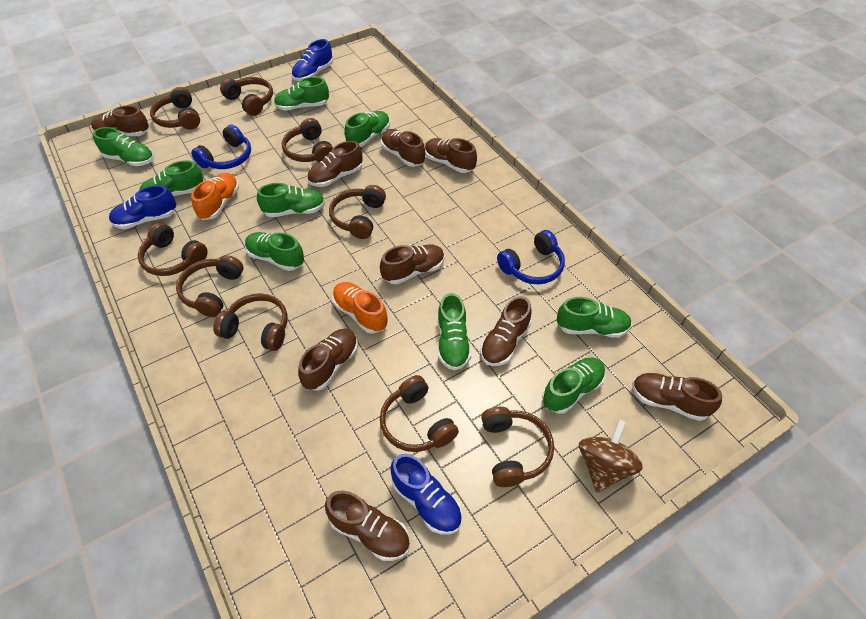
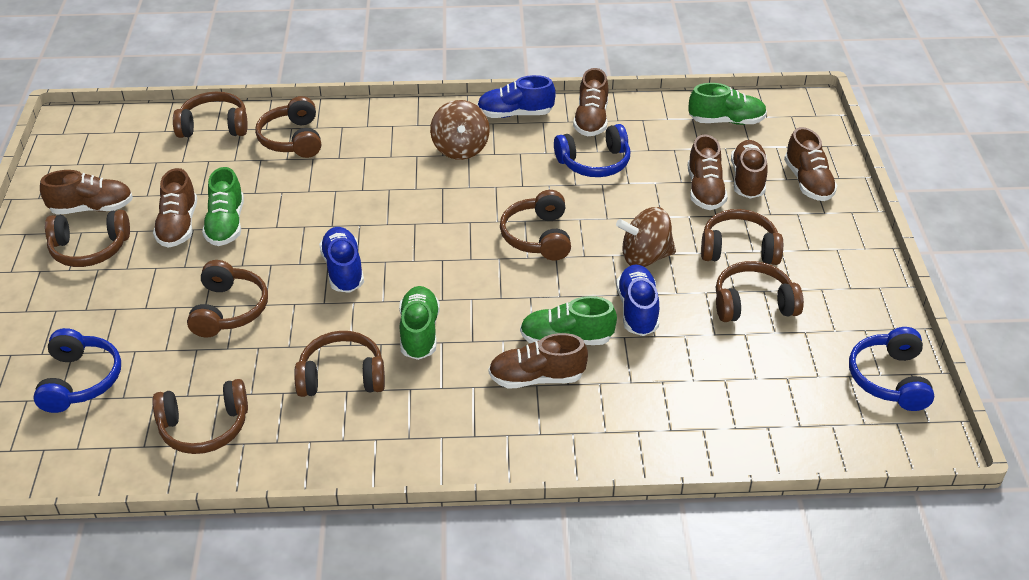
blue headphones: [191,125,251,169] [497,230,565,284] = 2 -> [33,328,121,413] [554,124,630,177] [849,327,934,411] = 3
brown shoe: [91,106,149,136] [298,329,358,391] [307,141,362,187] [325,490,410,561] [380,244,445,284] [381,129,425,167] [425,138,477,173] [480,296,532,366] [632,373,722,421] = 9 -> [40,170,133,215] [153,168,197,248] [489,333,588,388] [573,68,608,136] [688,134,728,210] [731,140,768,198] [784,127,838,201] = 7
brown spinning top: [579,420,643,492] = 1 -> [430,100,490,160] [616,207,676,267] = 2
green shoe: [93,127,154,166] [139,160,203,196] [245,232,304,271] [257,183,325,217] [274,77,329,111] [344,111,390,147] [438,293,471,370] [542,357,606,414] [557,297,632,338] = 9 -> [202,167,244,246] [399,286,440,360] [520,296,617,345] [688,83,767,125] = 4
orange shoe: [191,173,239,220] [332,282,388,334] = 2 -> none = 0

